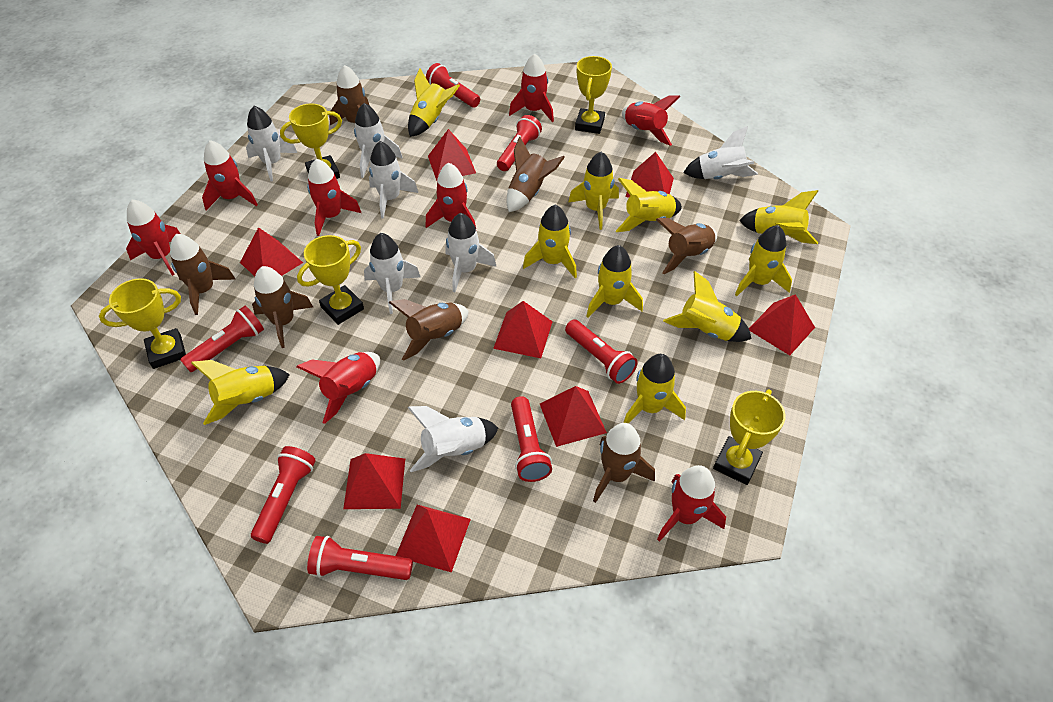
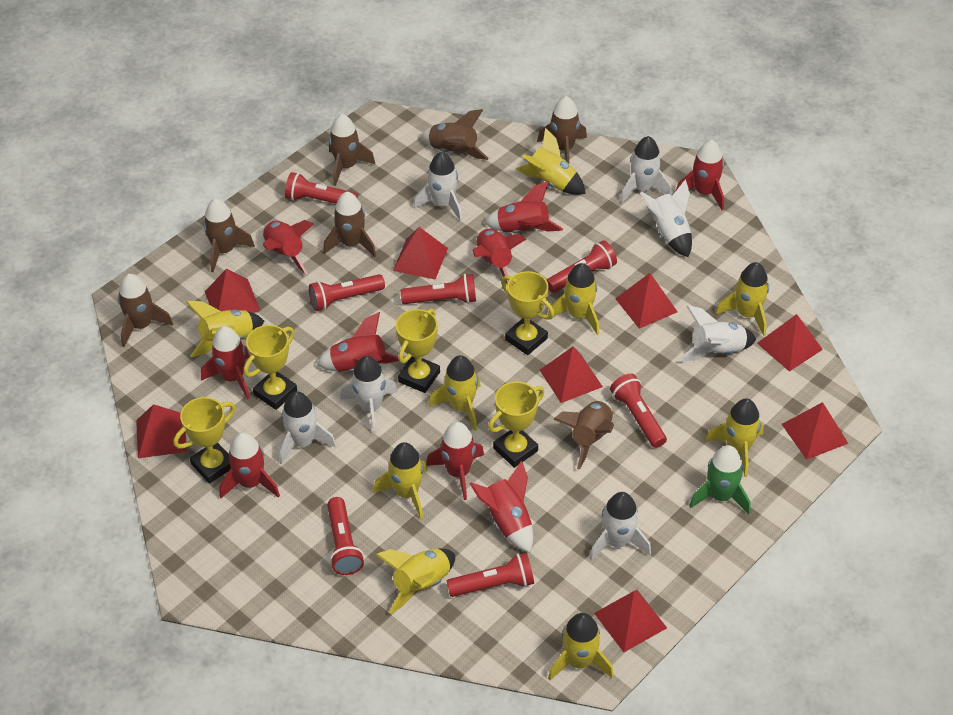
green rocket: none = 0 -> [689,445,751,514] = 1
red rocket: [126,200,180,276] [202,140,258,210] [296,352,380,424] [307,158,361,236] [426,163,477,231] [509,53,554,122] [622,95,680,146] [657,465,726,542] = 8 -> [201,326,250,399] [219,432,280,498] [263,220,314,275] [317,312,399,372] [426,422,484,500] [470,461,533,553] [472,229,527,284] [485,181,563,233] [676,140,724,210] = 9
yellow rocket: [191,360,290,425] [408,68,460,137] [523,205,577,278] [569,152,619,230] [586,245,643,318] [616,178,682,232] [623,354,686,424] [663,271,752,342] [735,225,792,297] [739,190,818,244] = 10 -> [186,301,264,357] [373,442,428,519] [376,548,455,614] [429,355,481,431] [516,128,586,195] [548,263,599,335] [548,613,614,681] [705,398,764,477] [716,262,769,336] = 9

